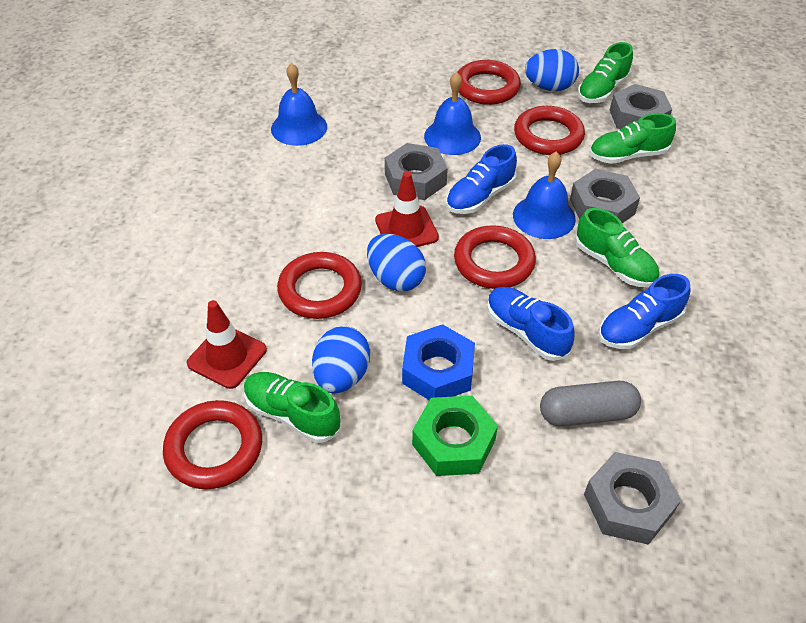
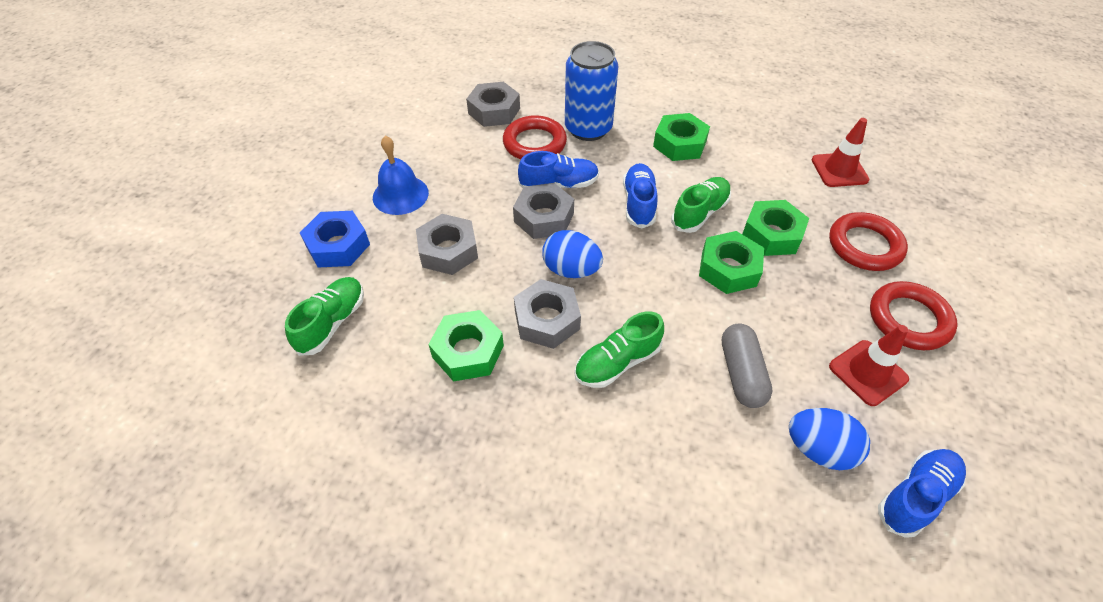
blue bell: [271,63,327,146] [424,72,481,155] [513,152,576,239] = 3 -> [373,136,429,215] = 1
blue can: none = 0 -> [565,41,618,141] = 1
blue egg: [312,326,370,393] [367,234,426,292] [525,49,579,91] = 3 -> [542,230,603,278] [789,408,870,470] = 2
green nut: [412,396,498,476] = 1 -> [428,310,504,381] [653,113,710,161] [699,231,764,294] [742,200,809,256] = 4
green shoe: [244,372,341,443] [575,208,659,287] [578,42,633,103] [589,113,676,164] = 4 -> [285,277,364,356] [574,311,664,388] [671,177,731,233] = 3
red ring: [163,400,262,489] [277,252,362,319] [454,225,536,289] [457,60,521,105] [514,106,585,155] = 5 -> [503,115,567,159] [829,212,908,271] [870,281,958,350] = 3

